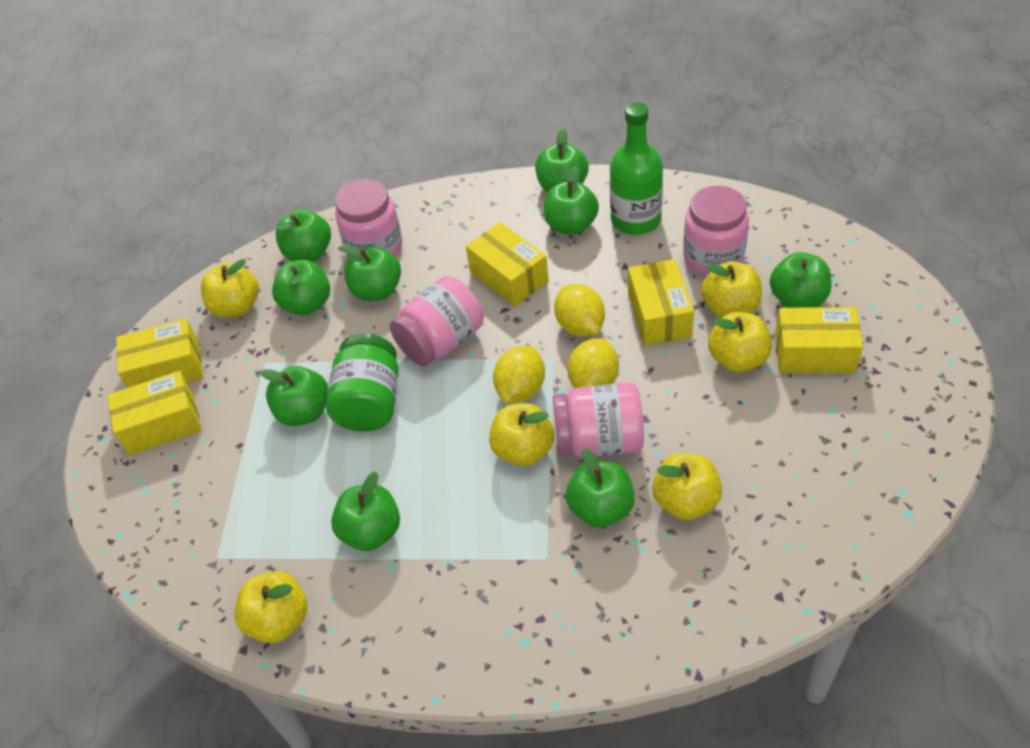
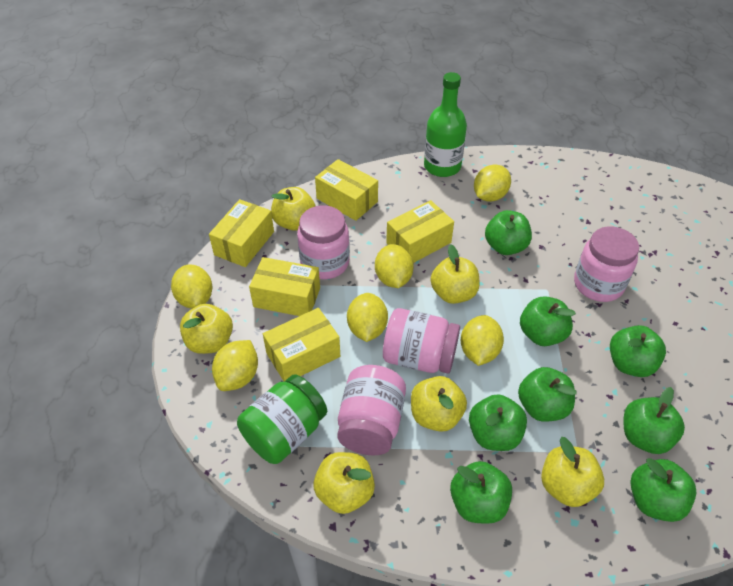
green apple: [260,366,328,426] [272,260,330,315] [276,209,331,262] [331,472,400,551] [341,244,401,301] [535,128,589,192] [544,166,599,235] [566,448,635,528] [770,252,831,308] = 9 -> [450,461,512,524] [469,394,527,451] [485,210,532,255] [518,367,576,422] [520,296,576,346] [610,325,666,377] [624,387,685,454] [630,458,697,522] = 8
yellow lemon: [493,346,545,404] [554,284,605,337] [568,338,619,388] = 3 -> [171,265,212,309] [212,340,258,391] [347,293,388,342] [375,244,414,288] [461,315,504,366] [474,165,511,202] = 6

